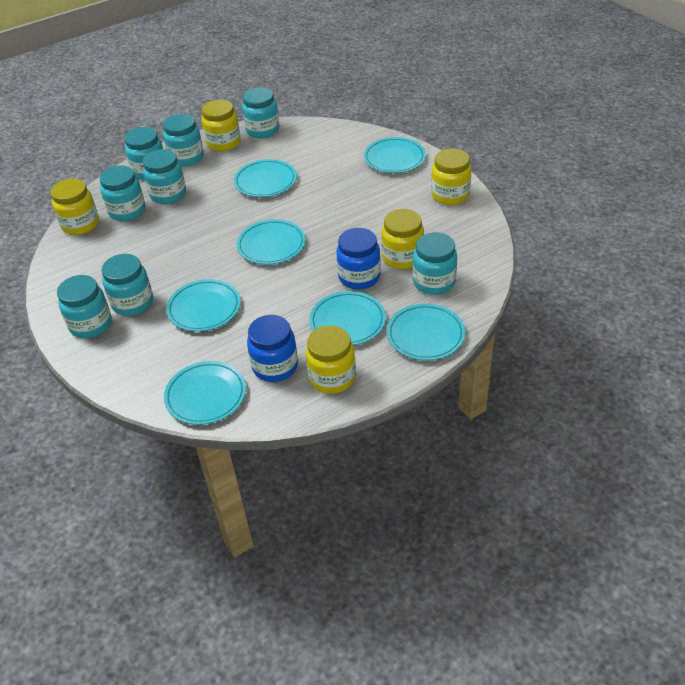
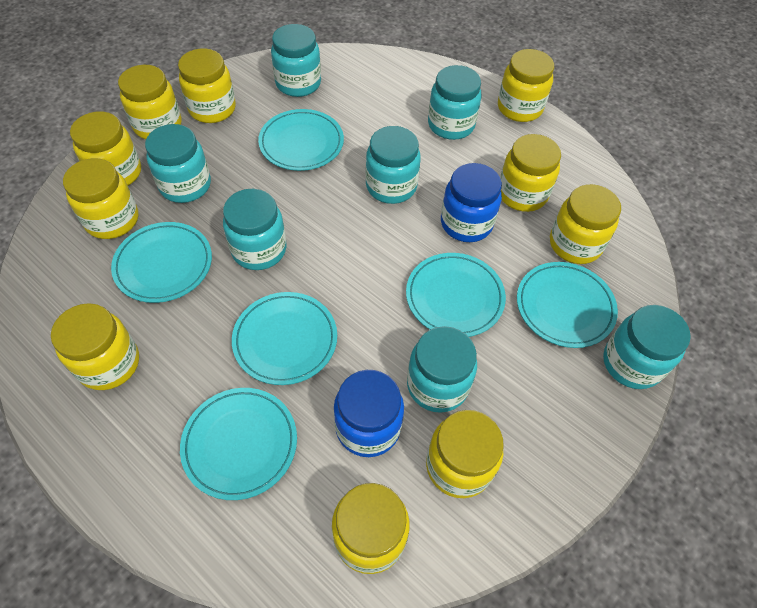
turquoise jar: [57,275,112,338] [100,165,145,221] [101,254,153,316] [125,127,163,180] [143,149,186,204] [163,114,204,166] [242,87,279,138] [413,232,457,295] = 8 -> [145,124,211,203] [223,189,287,270] [271,24,321,97] [366,126,421,204] [407,326,477,413] [428,65,482,140] [603,305,691,389] = 7
turquoise plate: [164,361,246,425] [166,279,241,332] [234,159,297,197] [237,219,305,265] [309,291,386,345] [364,137,426,173] [387,304,465,360] = 7 -> [111,222,212,303] [180,388,297,500] [232,292,337,385] [258,109,344,171] [406,253,506,337] [517,262,618,348] = 6
yellow jar: [51,179,99,235] [202,100,240,151] [306,325,356,394] [381,209,424,269] [431,148,471,205] = 5 -> [51,303,139,390] [63,158,138,239] [70,111,141,185] [118,65,181,139] [178,49,236,123] [332,483,410,574] [426,410,504,498] [498,49,554,122] [500,134,561,212] [550,184,621,264] = 10

